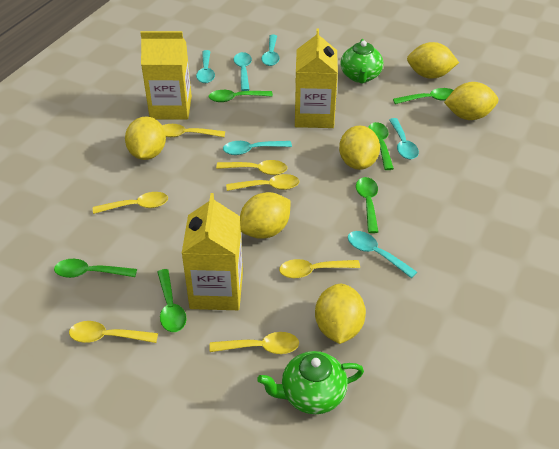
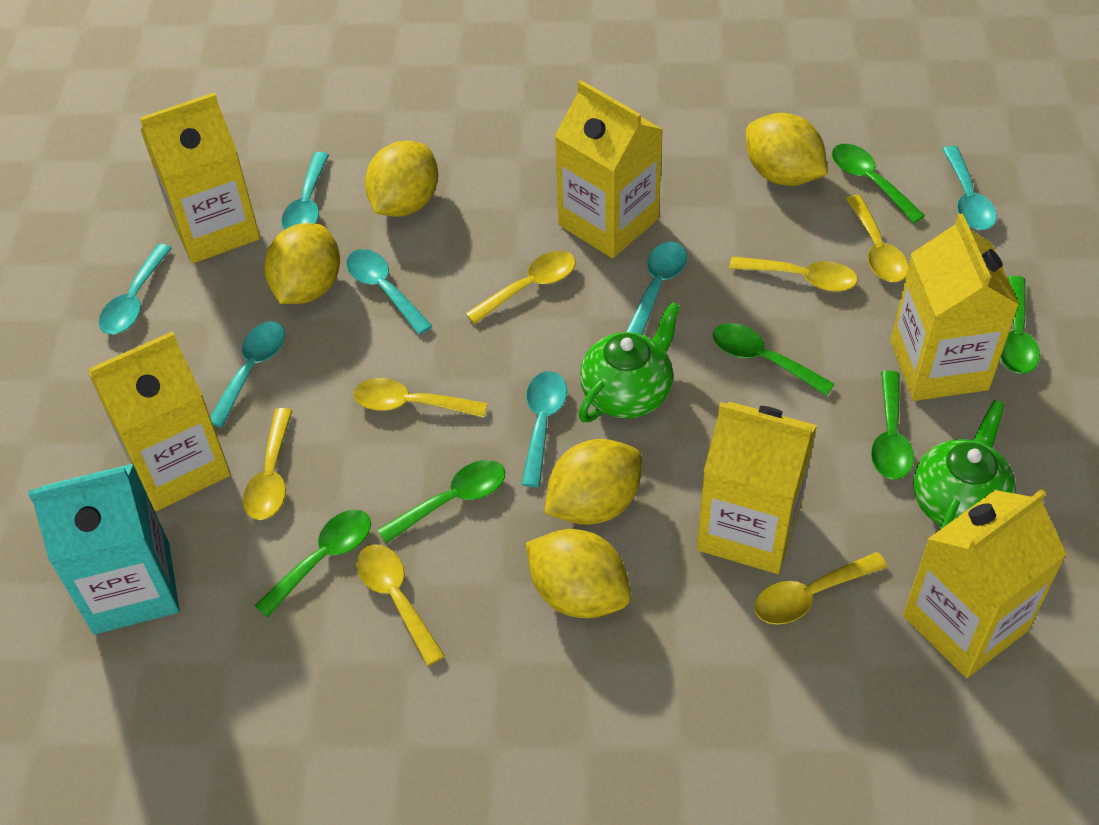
turquoise carton: none = 0 -> [28,463,179,634] = 1
turquoise spoon: [196,50,215,83] [223,141,292,155] [234,52,252,91] [261,35,280,66] [348,231,417,278] [389,118,419,159] = 6 -> [99,244,172,334] [210,321,285,427] [281,152,329,230] [346,249,432,335] [521,371,567,487] [626,242,687,335] [942,146,997,230] = 7
yellow carton: [140,31,192,119] [182,193,243,310] [295,29,338,128] = 3 -> [88,332,231,511] [140,92,260,263] [555,80,663,259] [697,402,817,574] [890,213,1019,401] [903,489,1067,678] = 6
yellow lemon: [125,116,166,160] [240,192,291,239] [315,284,366,344] [339,125,380,170] [407,42,459,79] [444,82,498,120] = 6 -> [264,223,340,304] [365,141,438,217] [526,529,631,618] [544,439,642,525] [746,113,827,186] = 5

